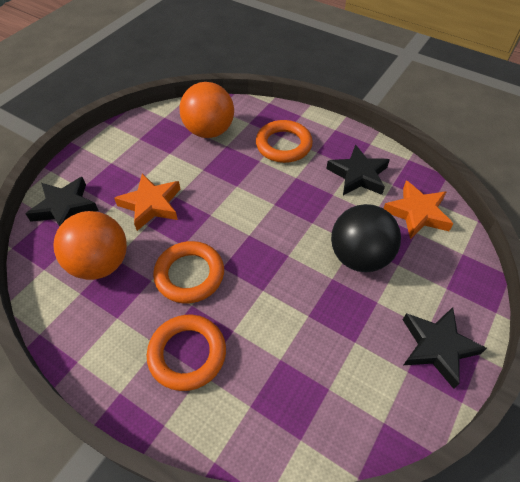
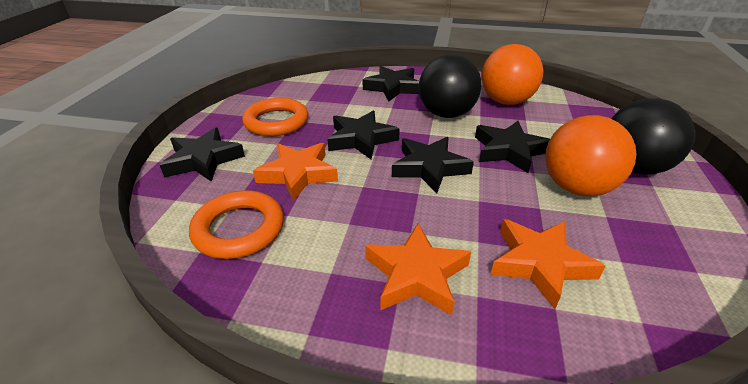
black ball: [331,204,401,272] = 1 -> [419,54,481,118] [611,98,695,175] = 2
black star: [26,177,99,227] [326,144,390,195] [403,307,487,389] = 3 -> [160,127,245,182] [327,110,400,159] [363,66,419,101] [392,137,474,194] [475,121,550,173] = 5
orange ring: [147,315,226,391] [153,241,224,304] [256,120,313,163] = 3 -> [189,190,284,259] [242,98,308,136] = 2
orange star: [114,173,180,231] [383,180,453,239] = 2 -> [253,143,338,201] [365,223,471,315] [490,219,605,309] = 3

